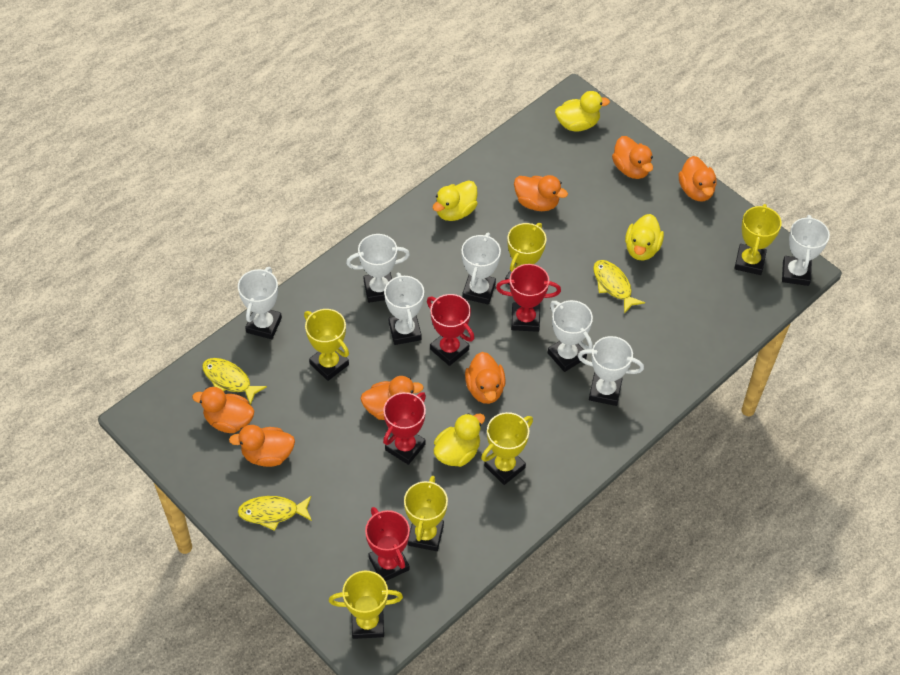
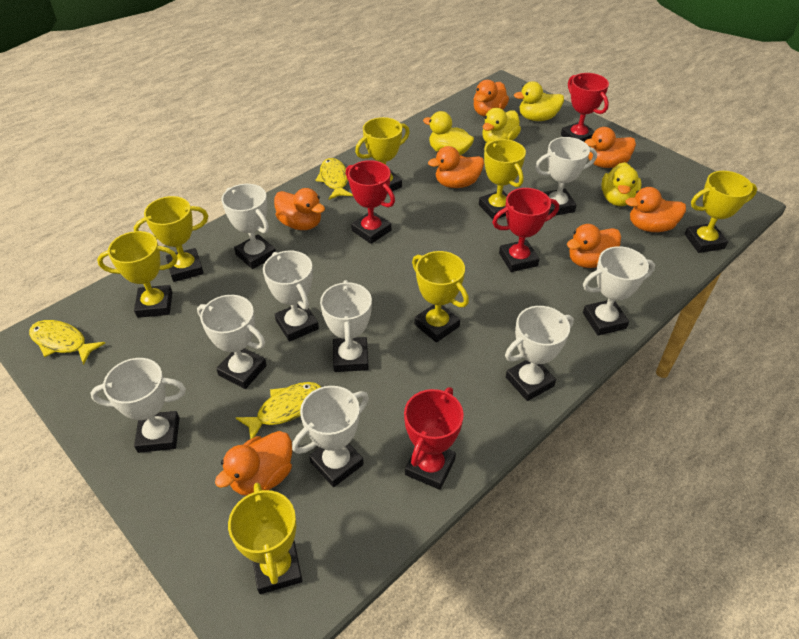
white trophy: [238,267,282,339] [346,234,410,303] [384,272,424,345] [462,233,501,305] [547,300,593,372] [578,336,644,406] [782,215,830,286] = 7 -> [90,358,186,453] [197,295,267,389] [222,184,276,269] [263,251,319,342] [292,386,369,487] [320,280,372,372] [505,306,574,401] [535,137,597,216] [583,246,655,336] = 9
yellow trophy: [304,309,349,381] [329,571,403,639] [404,476,448,551] [481,412,533,485] [505,223,547,285] [734,204,782,275] = 6 -> [97,231,178,318] [134,196,208,282] [228,482,303,594] [355,117,410,191] [412,251,469,343] [479,139,526,219] [685,171,757,253] = 7

